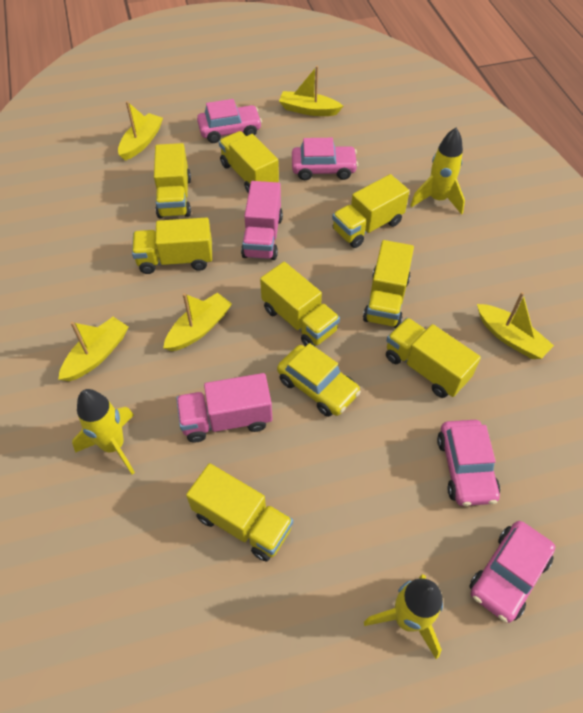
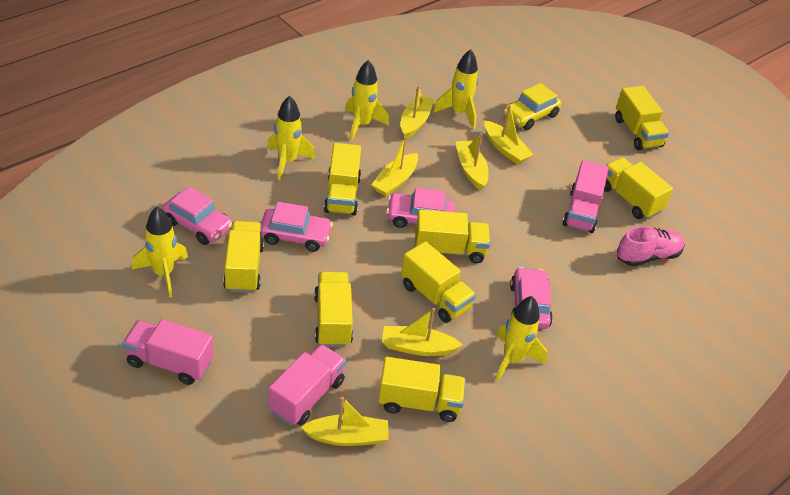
pink shoe: none = 0 -> [617,226,685,266] = 1
pink truck: [176,373,272,443] [241,181,283,260] = 2 -> [123,319,214,385] [268,344,346,426] [563,160,609,233] = 3
yellow boat: [58,317,128,381] [118,101,163,161] [163,293,232,351] [279,66,343,116] [477,292,554,359] = 5 -> [301,397,389,446] [371,136,418,196] [382,308,463,356] [401,85,434,139] [456,134,488,190] [484,105,534,164] = 6
yellow rocket: [72,389,135,475] [364,574,443,659] [410,128,465,215] = 3 -> [132,206,188,298] [267,96,315,180] [345,60,389,141] [433,49,478,129] [496,296,547,381] = 5

